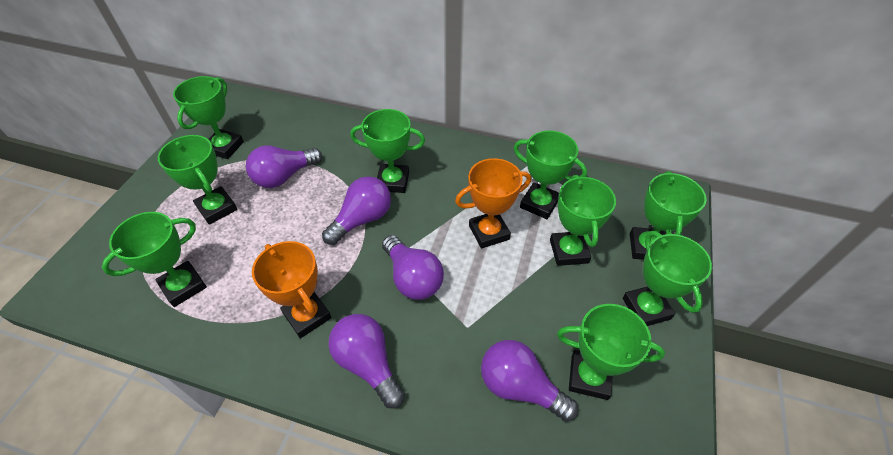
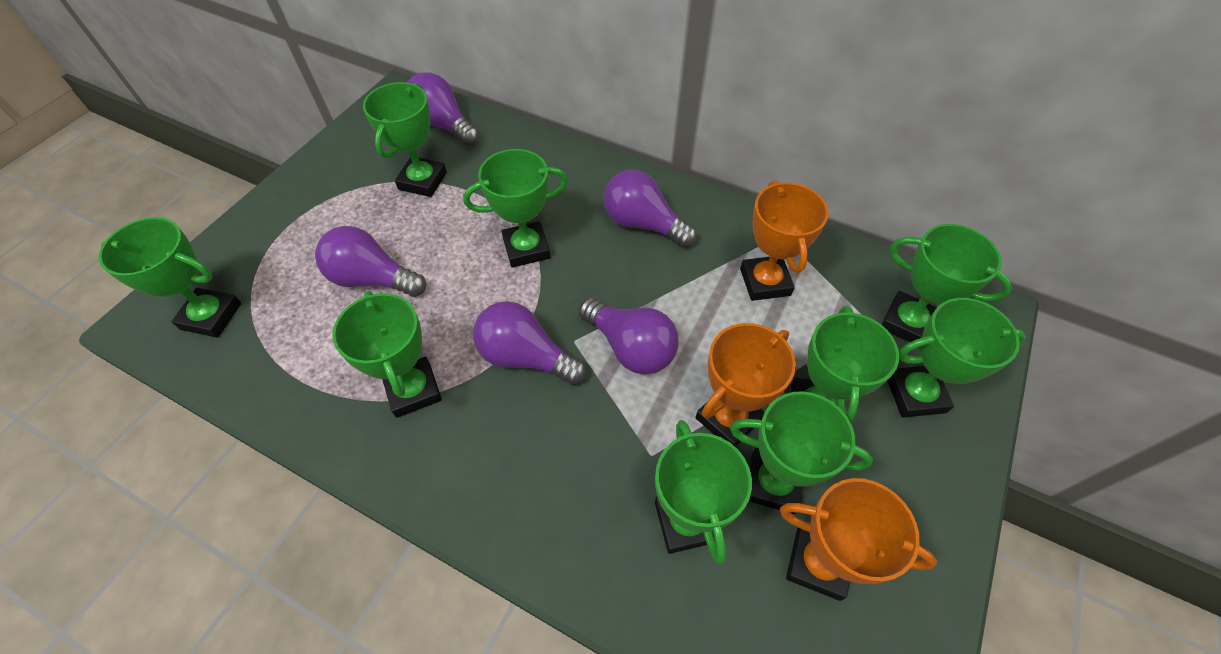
orange trophy: [252,241,331,338] [455,158,531,249] = 2 -> [696,323,796,447] [740,180,828,301] [780,478,937,601] = 3

